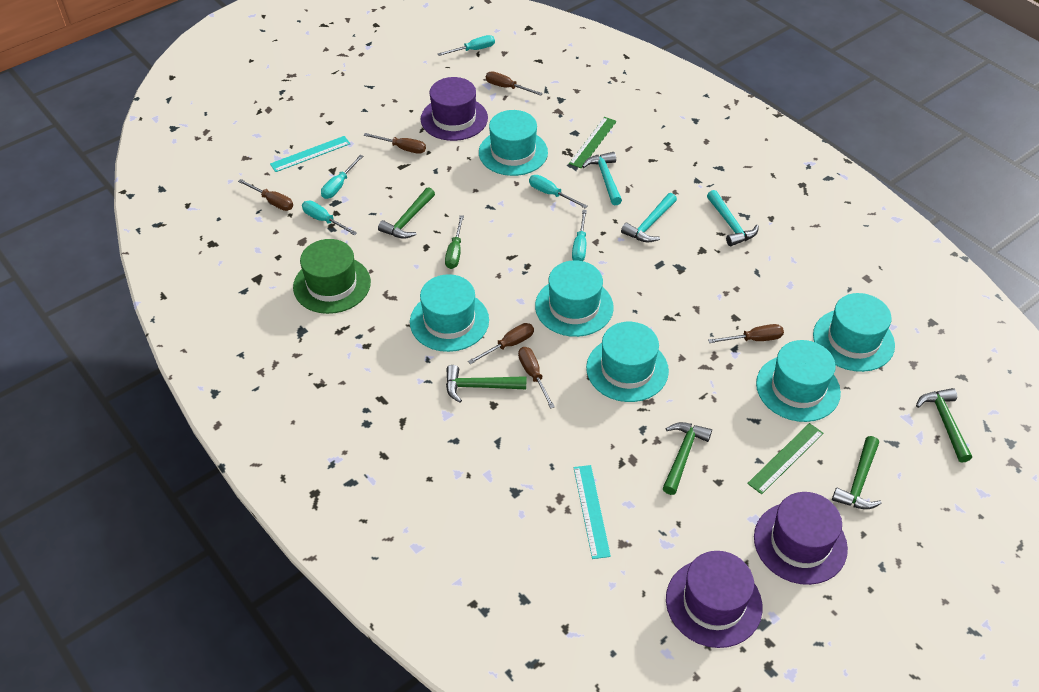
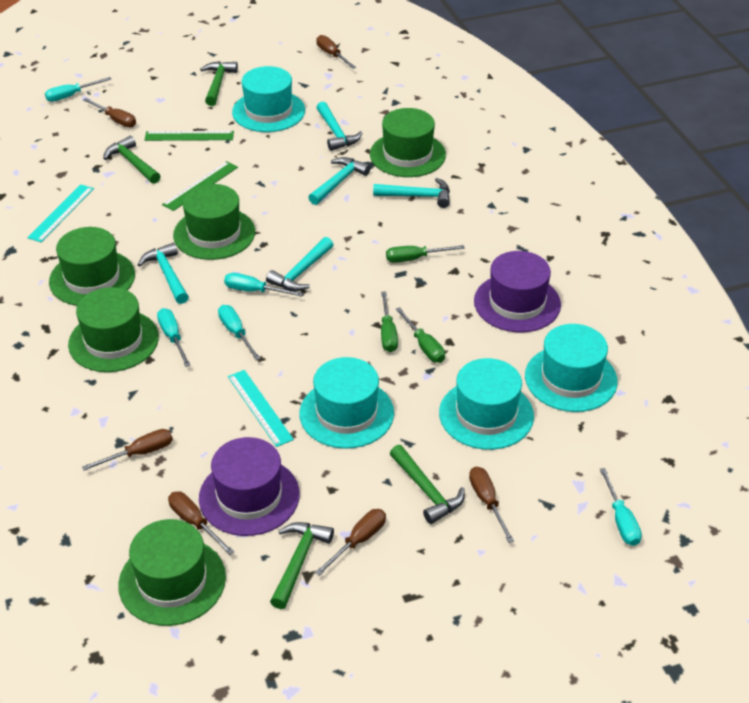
green hammer: [378,187,435,239] [446,365,526,403] [663,422,712,495] [832,436,882,509] [916,388,972,463] = 5 -> [103,136,161,184] [200,61,238,106] [270,522,334,609] [390,445,465,524] = 4
green hat: [293,239,371,314] = 1 -> [49,227,135,306] [68,287,159,372] [118,519,226,626] [173,184,255,260] [370,108,446,177] = 5
green screwdriver: [445,215,464,269] = 1 -> [381,292,398,352] [386,245,465,263] [395,307,445,363] = 3
purple hat: [421,77,488,141] [666,551,762,648] [754,492,848,585] = 3 -> [199,437,300,536] [474,251,561,332] = 2
turquoise hammer: [582,152,622,206] [621,193,677,242] [707,190,759,246] = 3 -> [137,243,189,304] [266,237,334,291] [308,157,371,205] [316,102,362,151] [373,178,450,208] = 5
turquoise hat: [410,274,489,352] [479,110,548,176] [535,260,614,337] [586,322,669,402] [756,340,841,422] [813,293,895,372] = 6 -> [232,66,305,132] [299,357,394,449] [439,358,534,450] [525,324,618,412] = 4

